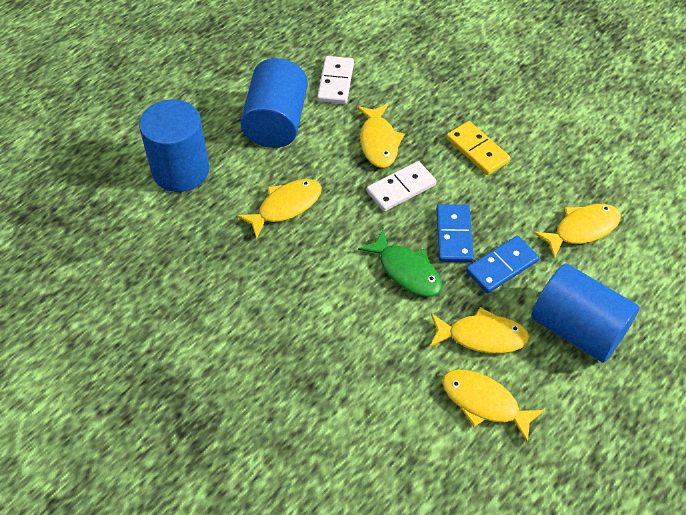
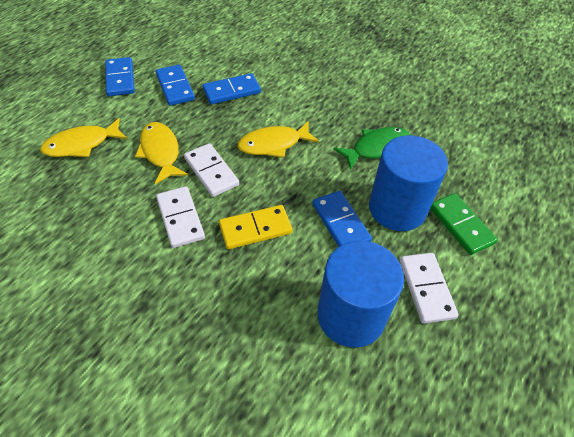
blue cylinder: [139,99,209,192] [240,58,308,148] [531,264,639,363] = 3 -> [317,241,404,348] [369,135,448,231] = 2
blue domino: [436,204,474,262] [466,236,539,293] = 2 -> [105,57,135,96] [156,65,195,106] [203,73,261,104] [313,191,372,247] = 4
green domino: none = 0 -> [430,193,498,255] = 1
white domino: [317,56,354,104] [366,161,437,212] = 2 -> [156,186,205,248] [184,143,239,197] [400,253,459,324] = 3
yellow fish: [236,179,322,239] [357,104,405,168] [429,307,530,354] [442,370,545,443] [533,204,621,258] = 5 -> [40,118,128,157] [135,122,188,184] [238,122,319,158] = 3

